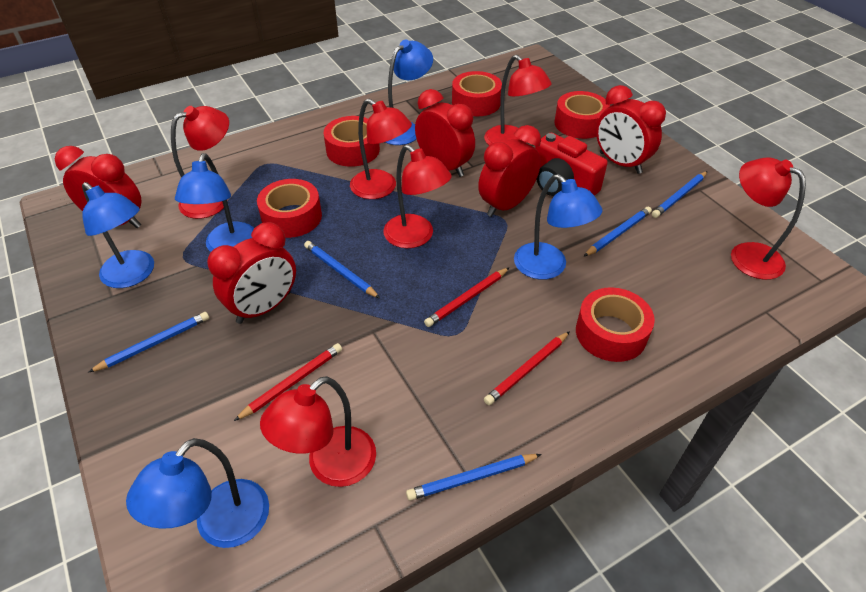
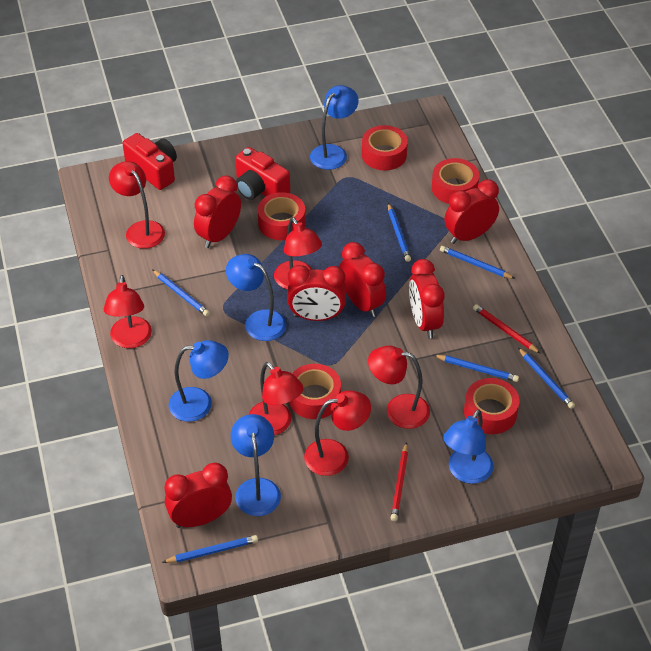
blue pencil: [88,312,209,373] [304,241,380,298] [406,454,542,501] [583,207,652,257] [652,171,708,218] = 5 -> [153,270,210,316] [162,535,258,563] [388,203,411,262] [434,355,519,382] [440,246,515,279] [518,347,575,409] = 6
red camera: [535,133,608,196] = 1 -> [123,133,177,190] [235,147,290,200] = 2
red clock: [55,146,142,228] [207,222,296,324] [415,89,475,177] [478,125,541,217] [596,85,666,174] = 5 -> [164,463,232,528] [194,175,241,248] [287,265,346,321] [340,242,386,317] [409,259,445,338] [445,179,499,244] = 6
red pencil: [234,343,342,421] [424,267,510,327] [484,331,570,405] = 3 -> [391,442,408,521] [473,304,540,353] = 2

